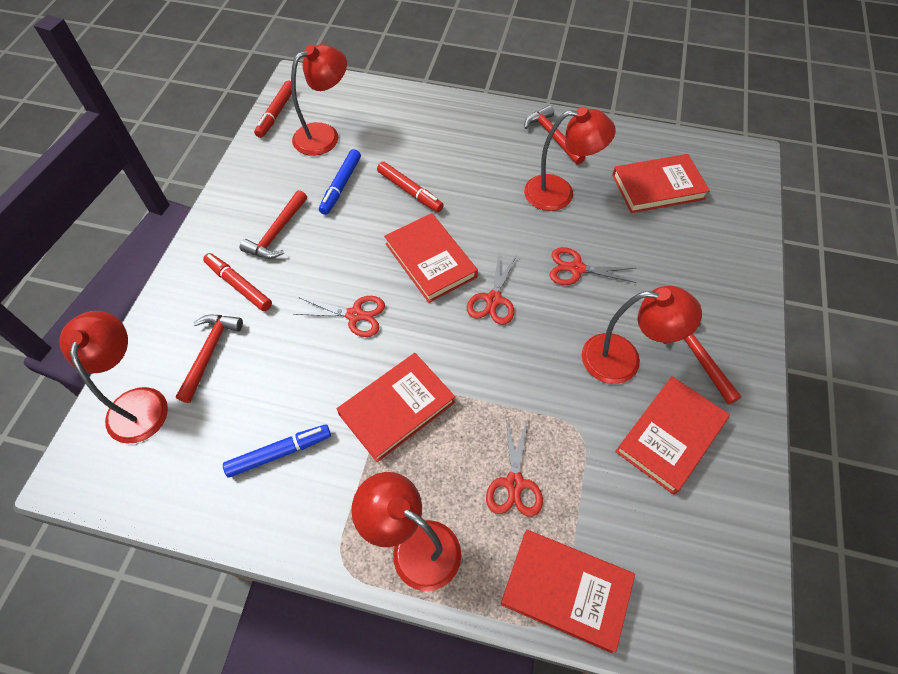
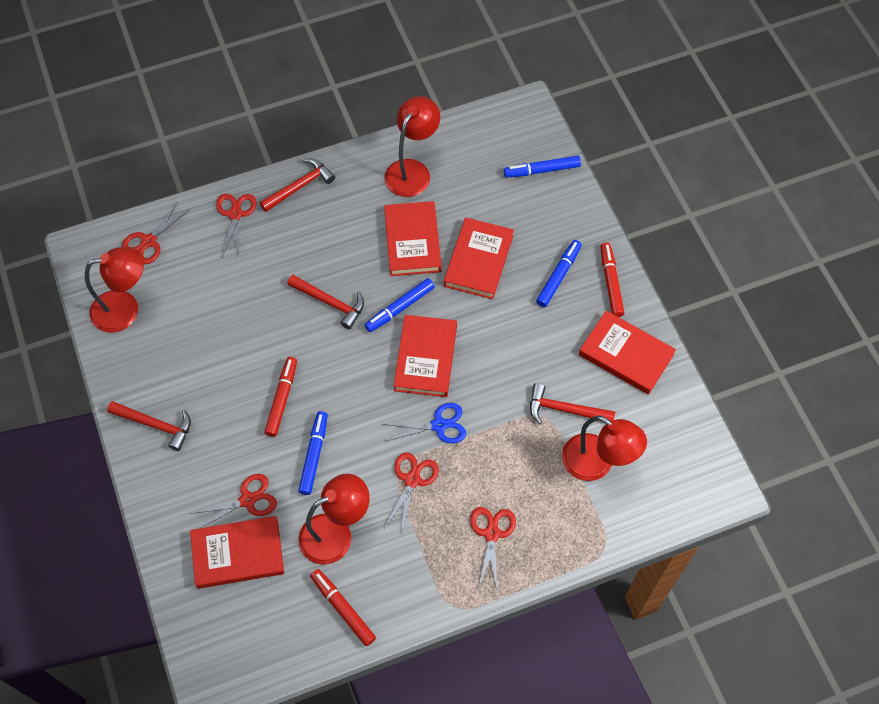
blue marker: [223,424,331,478] [319,149,361,215] = 2 -> [298,411,328,495] [365,278,435,332] [504,156,581,178] [536,240,582,307] = 4
blue scissors: none = 0 -> [383,403,466,444] = 1
red lamp: [59,311,168,444] [291,44,347,156] [351,472,461,591] [524,107,616,211] [582,286,702,384] = 5 -> [85,247,144,333] [298,474,370,565] [384,96,440,197] [562,416,647,481] = 4
red scissors: [293,296,385,337] [467,254,517,325] [486,418,543,517] [550,247,637,285] = 4 -> [122,202,190,264] [190,474,277,529] [216,194,257,257] [385,452,439,531] [470,507,516,588] = 5

